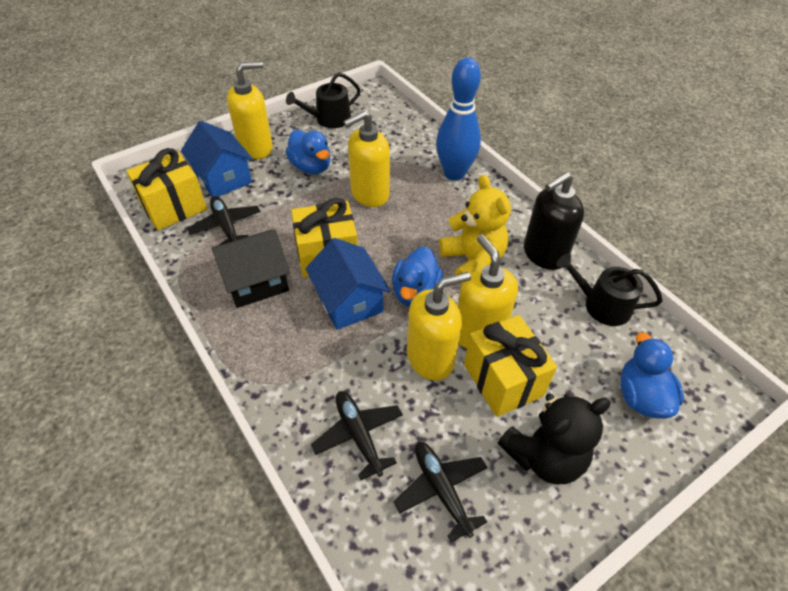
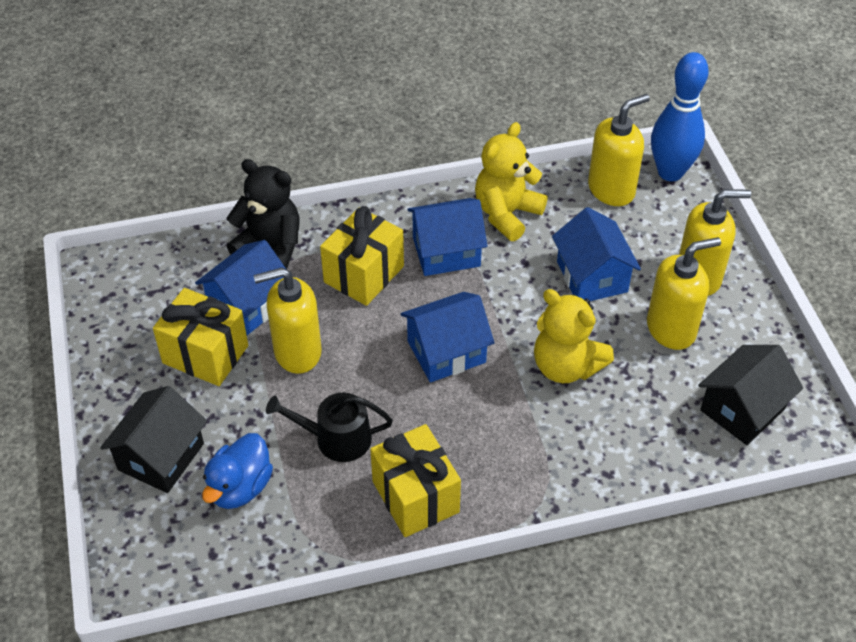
black house: [212,230,290,308] = 1 -> [100,386,207,493] [698,345,803,445] = 2
black plane: [187,196,261,245] [311,391,403,480] [394,442,488,542] = 3 -> none = 0
black soap dispenser: [524,172,584,270] = 1 -> none = 0
black watering can: [286,73,361,128] [556,254,662,326] = 2 -> [266,393,393,462] = 1
blue duck: [286,130,331,174] [392,246,443,307] [620,332,684,419] = 3 -> [202,433,273,509] = 1
blue house: [181,121,253,197] [306,238,391,330] = 2 -> [195,240,287,335] [401,292,495,382] [407,198,487,276] [552,207,641,301] = 4
yellow teddy bear: [439,175,511,285] = 1 -> [475,122,548,241] [534,289,614,383] = 2

